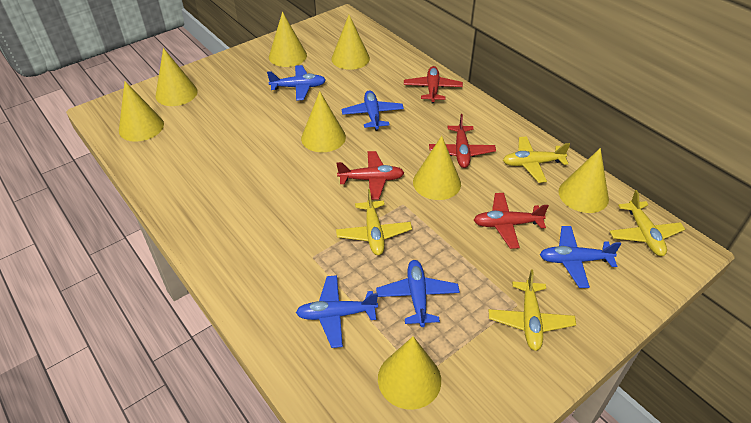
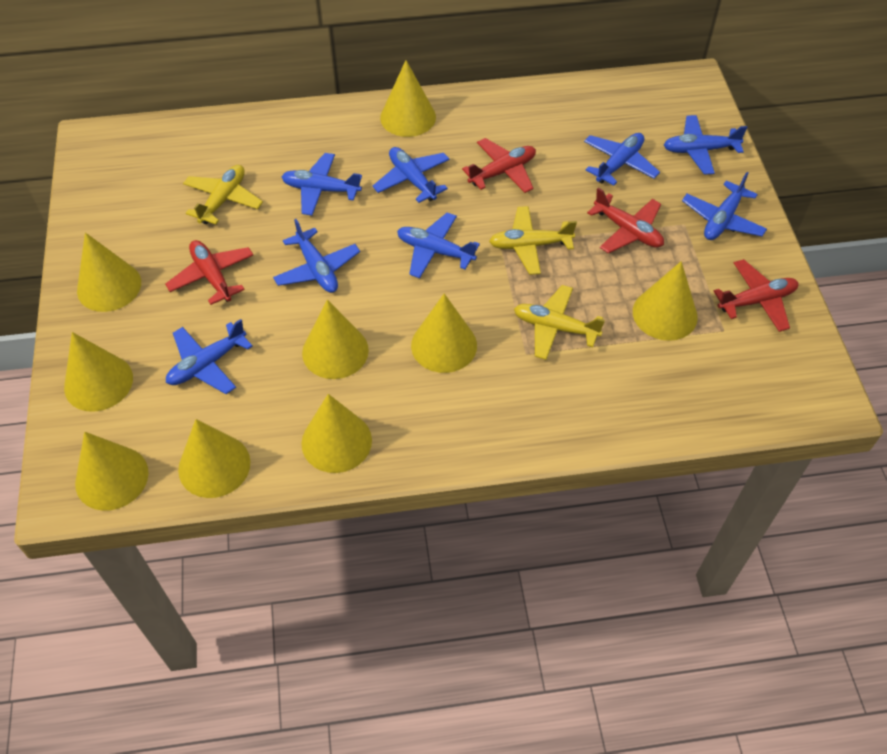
blue plane: [267,65,326,101] [296,275,378,348] [341,90,404,131] [376,260,460,327] [540,226,621,288] = 5 -> [166,319,253,394] [273,219,360,293] [282,153,362,216] [373,147,450,203] [397,213,480,278] [584,133,660,185] [664,115,748,175] [682,172,767,240] = 8
yellow cone: [119,81,164,142] [156,48,198,106] [269,12,307,67] [301,91,346,152] [331,15,370,70] [378,336,441,410] [413,136,461,200] [559,148,609,213] = 8 -> [64,332,133,412] [75,432,149,511] [77,233,141,312] [178,419,251,498] [301,394,372,473] [302,300,369,379] [380,60,436,137] [411,294,477,373] [633,261,698,341] = 9
yellow plane: [336,189,412,255] [489,270,576,351] [503,136,570,183] [609,190,685,256] = 4 -> [183,165,263,224] [489,206,577,275] [514,285,605,360] = 3

